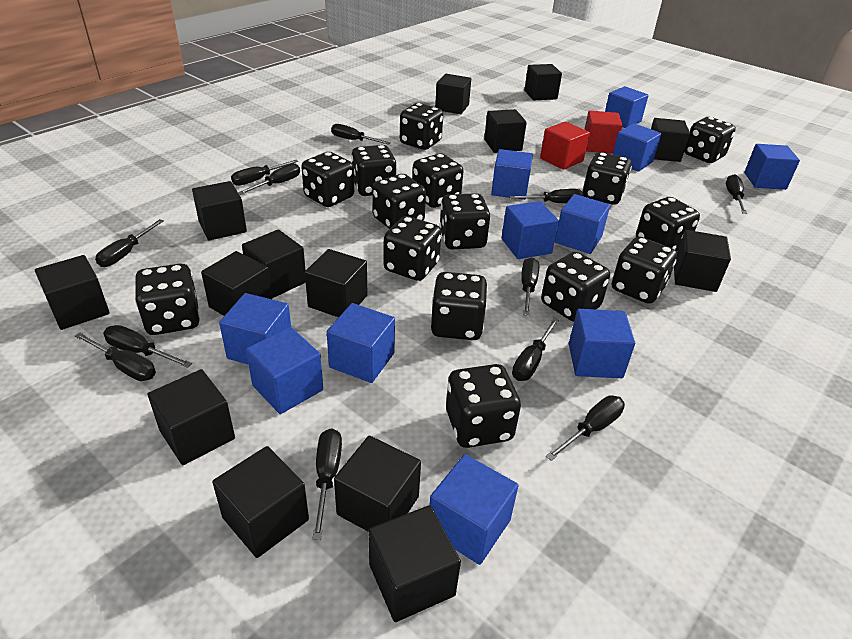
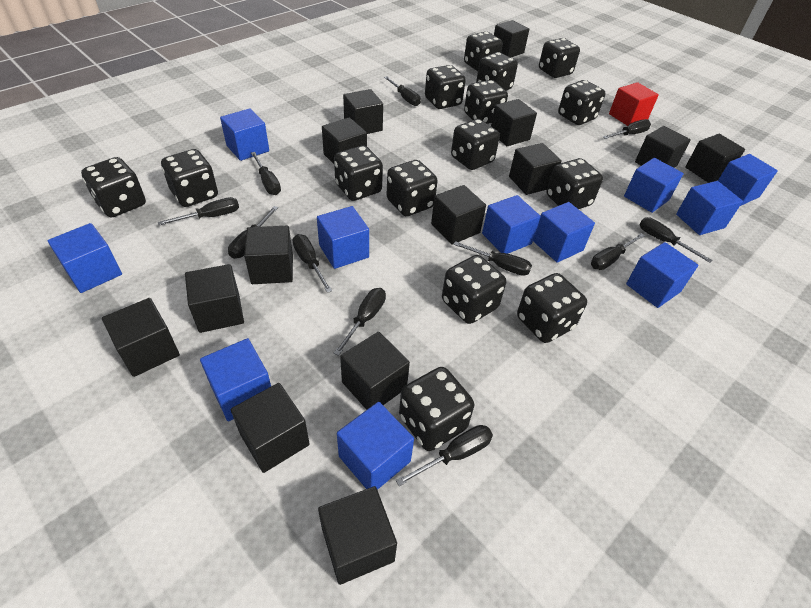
black screwdriver: [75,333,156,381] [95,219,164,267] [103,325,192,368] [231,160,298,186] [238,163,300,195] [312,428,342,540] [331,124,391,145] [510,189,583,203] [512,318,559,381] [521,257,539,316] [546,395,625,461] [726,174,747,214] = 12 -> [158,197,239,225] [228,206,278,259] [251,152,281,195] [293,234,332,293] [333,288,386,356] [384,76,421,106] [396,425,493,486] [453,241,532,276] [591,233,645,270] [603,119,651,139] [639,217,713,263] = 11
red cube: [540,121,590,170] [584,110,623,154] = 2 -> [609,82,659,126] = 1

